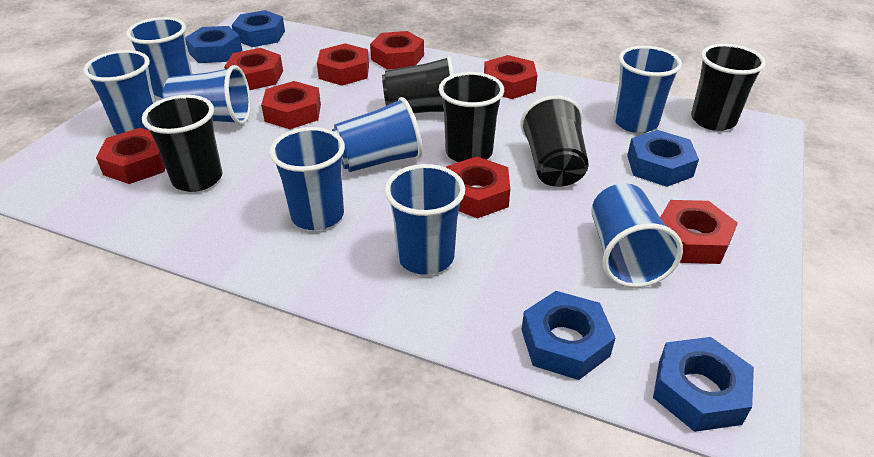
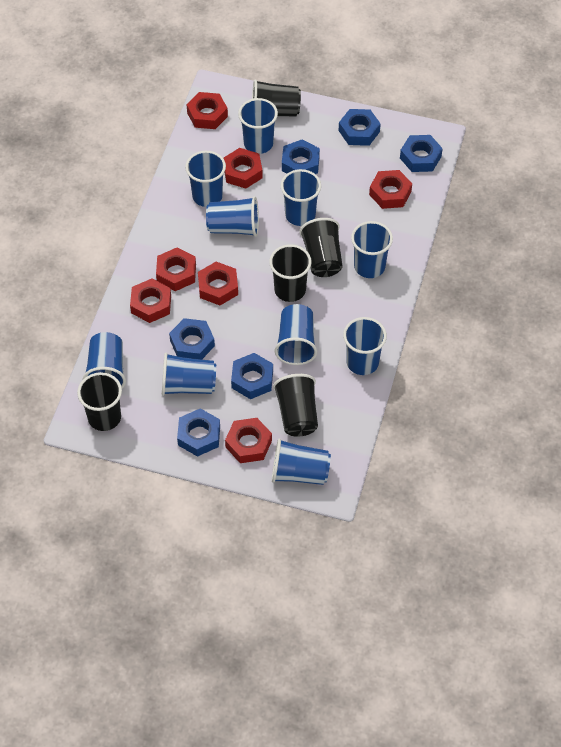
blue cup: [83,50,156,135] [126,17,192,98] [163,65,251,125] [269,127,345,230] [332,97,423,172] [385,164,465,275] [591,183,683,288] [614,46,682,133] = 8 -> [82,332,126,388] [162,353,216,396] [185,151,226,207] [206,196,259,237] [238,98,278,154] [272,438,331,485] [275,304,317,365] [280,169,321,226] [343,317,387,375] [351,221,393,278] = 10
blue nut: [185,26,243,63] [232,10,285,47] [522,291,616,380] [627,130,699,187] [653,337,754,432] = 5 -> [169,318,215,359] [177,408,220,457] [231,353,273,399] [282,139,320,174] [339,109,381,146] [400,135,443,172] = 6
red nut: [96,128,166,184] [224,48,283,90] [261,81,321,129] [317,43,369,86] [370,31,424,70] [446,157,510,218] [484,55,537,99] [660,200,738,264] = 8 -> [130,278,171,323] [156,248,196,291] [187,92,228,129] [198,262,238,305] [223,148,263,189] [225,418,272,463] [369,170,412,209] = 7

